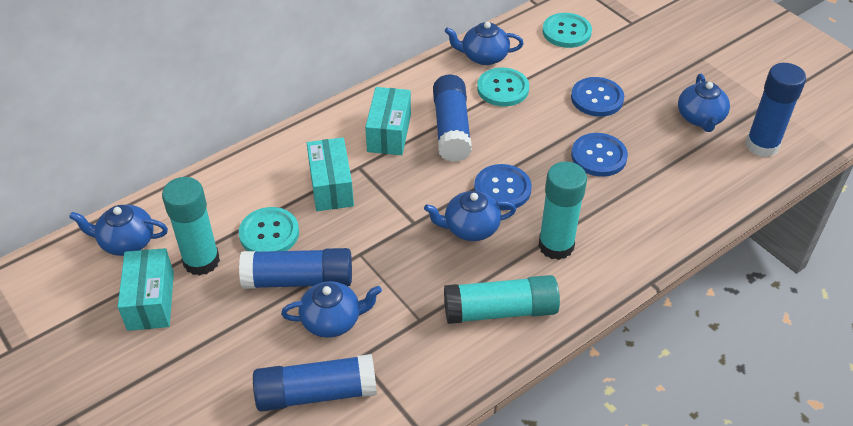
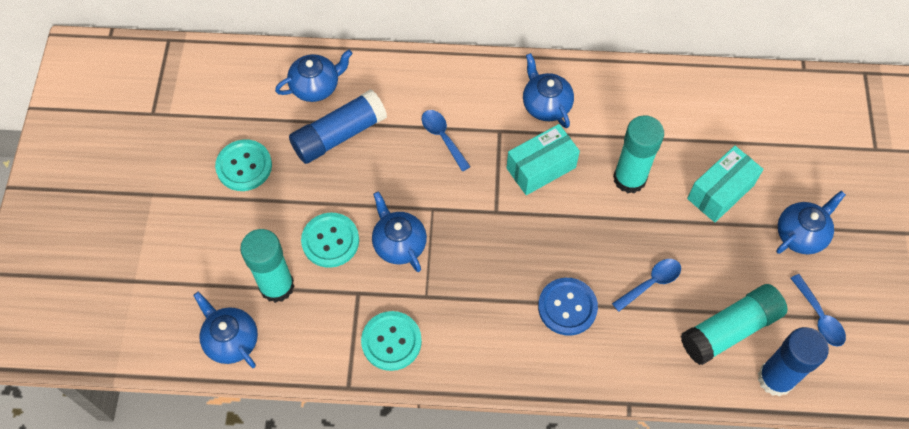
blue button: [474,164,532,210] [571,77,624,117] [571,133,628,177] = 3 -> [538,278,598,336] = 1
blue glue stick: [239,248,352,289] [253,354,377,412] [433,75,472,162] [746,63,806,157] = 4 -> [289,89,387,164] [758,327,829,397] = 2
blue spoon: none = 0 -> [422,110,471,171] [612,259,681,312] [791,274,846,347] = 3
turquoise box: [118,248,174,331] [307,138,354,211] [365,87,411,155] = 3 -> [507,124,580,195] [687,146,764,222] = 2

